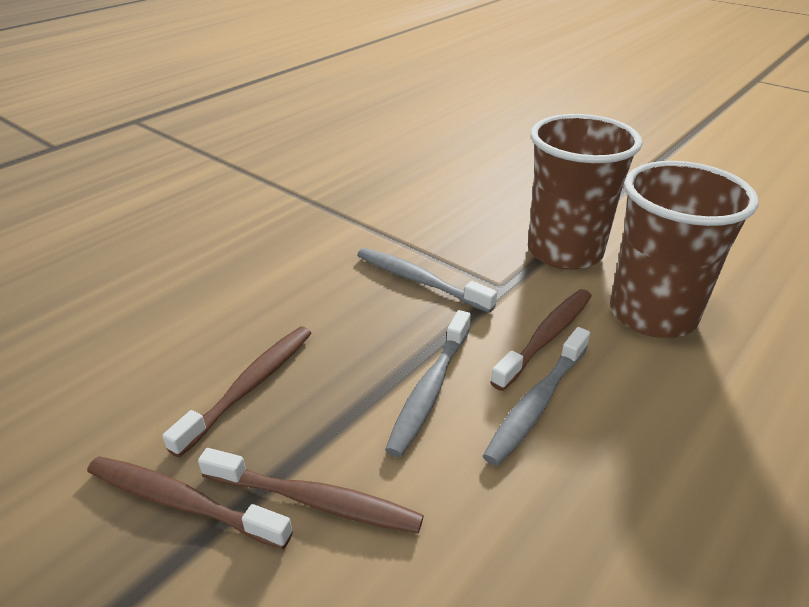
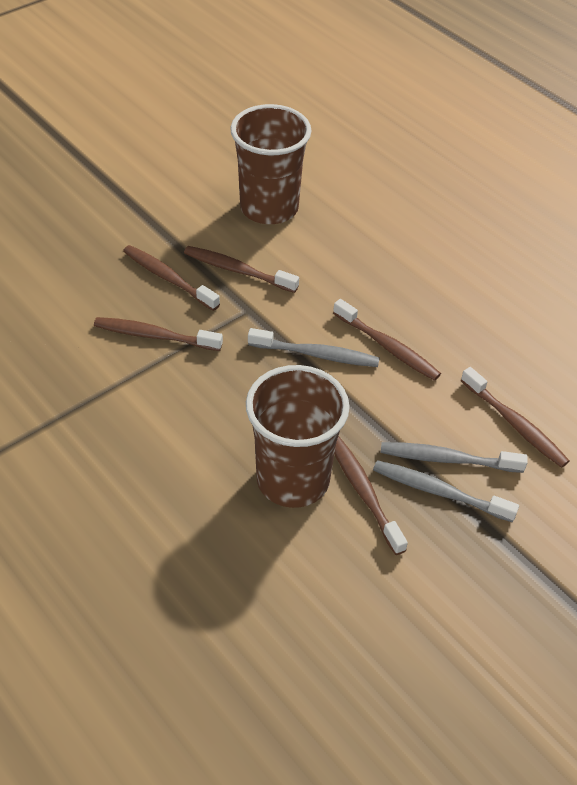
brown toothbrush: [87,456,293,549] [162,327,311,458] [198,448,424,533] [490,289,592,391] = 4 -> [94,317,223,351] [123,245,220,311] [184,246,299,293] [333,299,441,381] [335,436,408,555] [461,367,570,468] = 6

